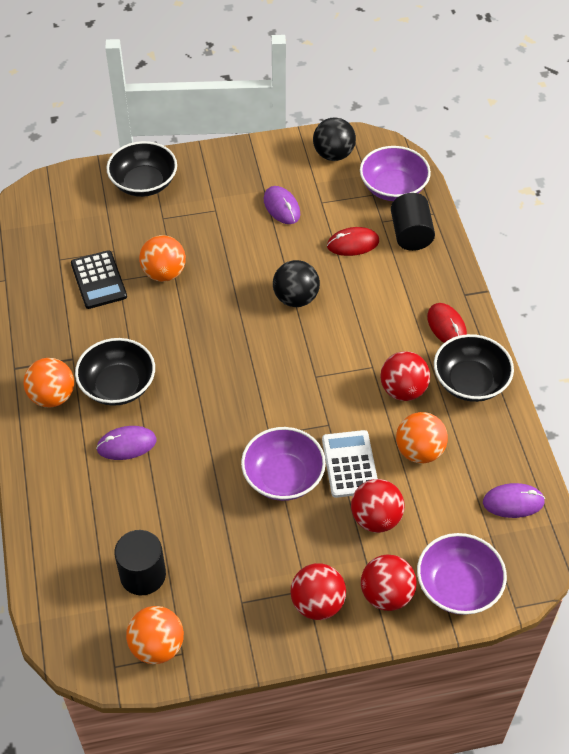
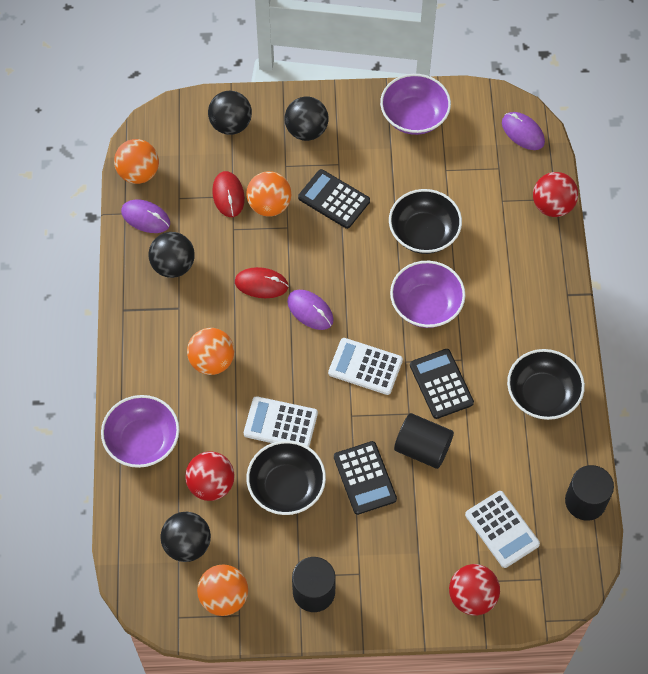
black ball: [273,260,320,307] [313,117,356,161] = 2 -> [149,232,195,278] [160,512,211,562] [208,91,252,135] [284,96,329,141] = 4
black calculator: [71,250,127,309] = 1 -> [298,169,370,229] [334,441,397,515] [410,349,474,419] = 3
black cylinder: [114,530,166,595] [391,193,435,251] = 2 -> [292,557,336,612] [394,413,454,469] [565,465,614,521] = 3
red ball: [290,563,346,620] [351,479,404,533] [361,554,417,611] [380,351,430,401] = 4 -> [185,452,235,501] [449,564,500,615] [533,172,578,217] = 3
white calculator: [322,430,378,498] = 1 -> [244,396,318,447] [328,338,403,395] [465,491,540,568] = 3

